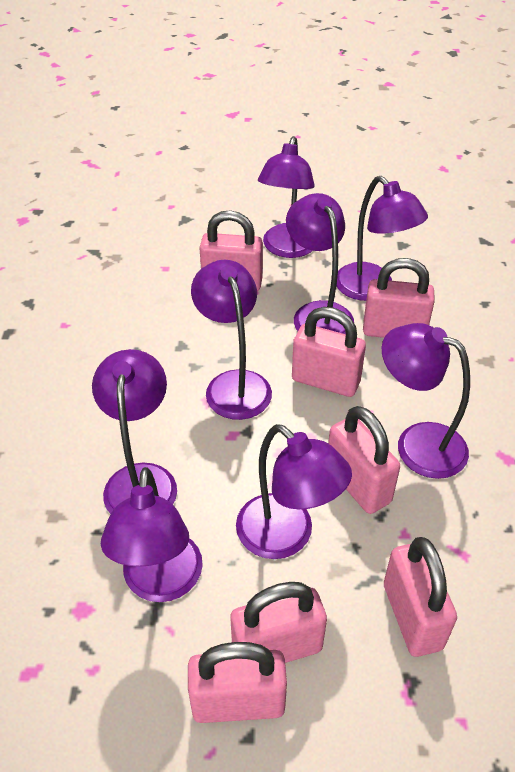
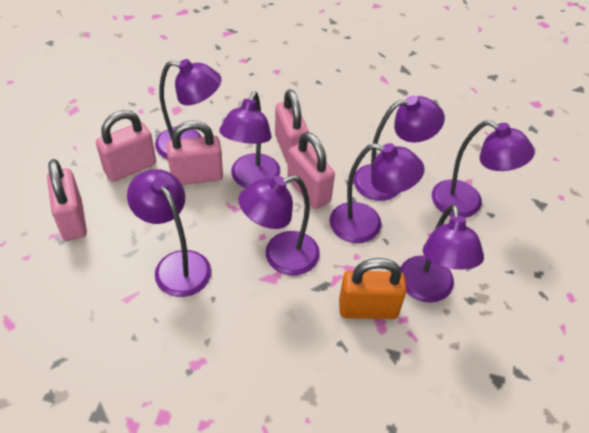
orange padlock: none = 0 -> [339,258,406,319] = 1
pink padlock: [188,642,287,723] [199,210,263,291] [231,582,327,663] [292,307,366,397] [328,406,400,514] [363,258,434,338] [384,537,457,657] = 7 -> [47,159,87,241] [96,110,156,182] [166,121,223,185] [275,89,309,164] [287,132,335,209] = 5

